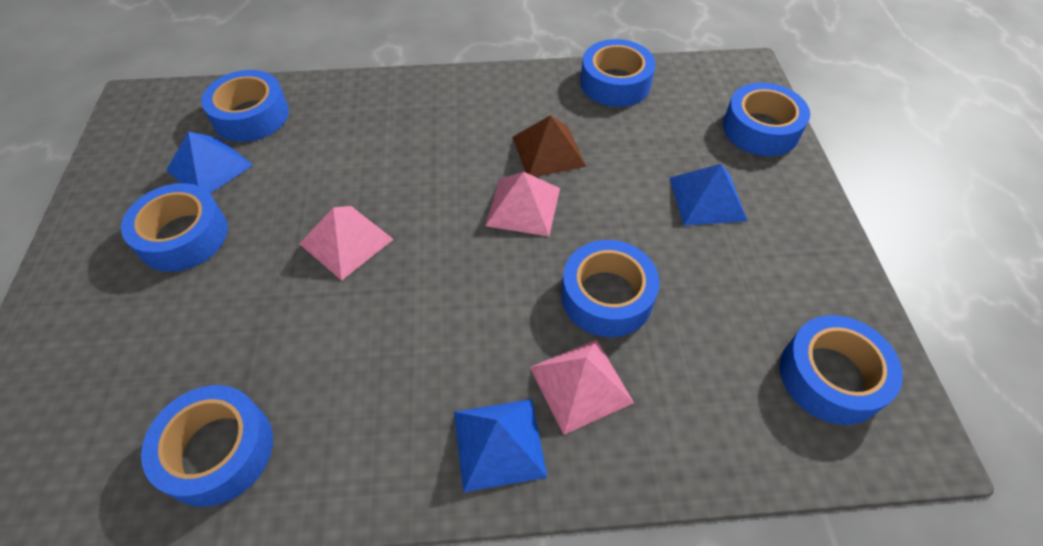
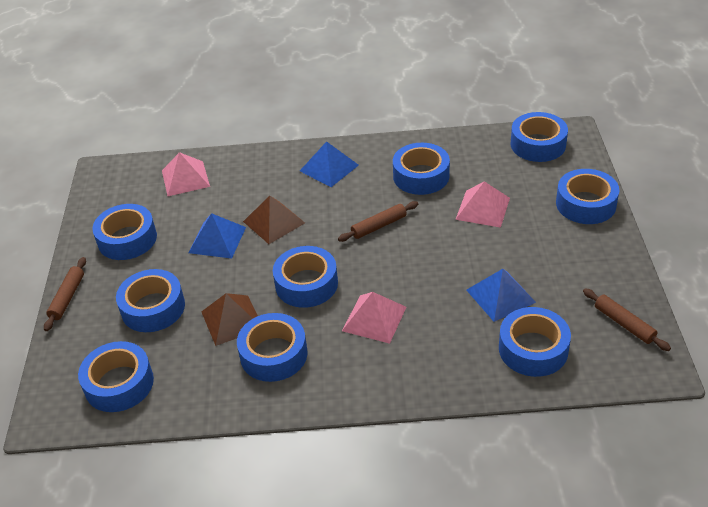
blue tape: [121,183,228,272] [141,385,273,507] [201,70,289,142] [561,240,660,337] [580,39,656,107] [723,83,810,156] [780,315,903,425] = 7 -> [78,341,154,412] [92,204,157,260] [116,269,185,332] [237,313,307,382] [273,246,338,308] [393,143,450,195] [499,307,571,377] [510,112,568,162] [556,169,619,224] = 9
brown pyramid: [513,115,586,177] = 1 -> [201,293,258,346] [243,196,305,244] = 2
brown rolling pin: none = 0 -> [44,257,86,331] [338,201,418,242] [583,288,671,351] = 3

